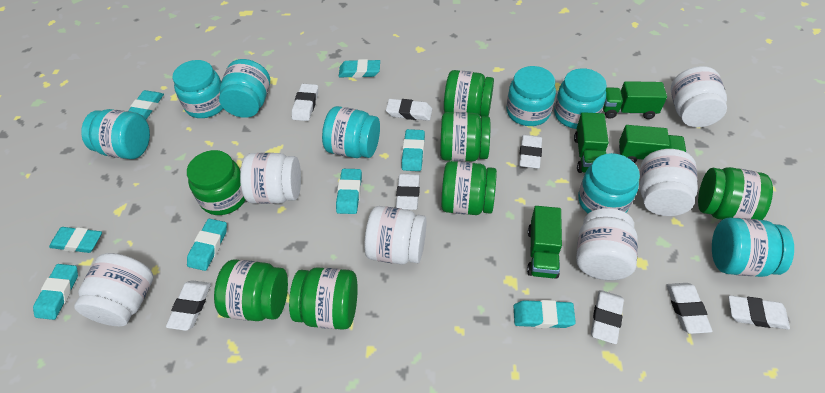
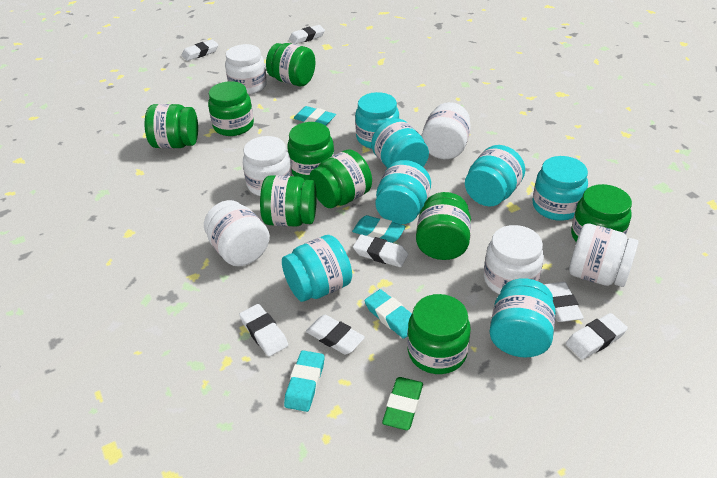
green eraser: none = 0 -> [382,377,423,430] = 1
green jar: [187,150,245,215] [214,259,288,321] [289,267,358,330] [440,112,490,161] [441,161,497,215] [444,70,494,117] [698,167,773,220] = 7 -> [145,104,198,149] [208,81,254,136] [260,175,317,227] [266,43,315,86] [287,122,335,180] [309,149,372,208] [407,294,471,374] [416,192,471,260] [571,184,632,242] = 9
green truck: [527,206,562,279] [574,112,609,173] [603,81,667,119] [619,125,686,163] = 4 -> none = 0
turquoise eraser: [33,264,78,320] [49,227,102,253] [128,90,164,119] [187,219,227,271] [336,169,362,214] [339,59,380,78] [402,129,425,171] [514,300,576,328] = 8 -> [284,350,324,412] [294,106,336,126] [352,215,406,243] [365,289,412,339] = 4
turquoise jar: [81,109,150,159] [172,60,223,118] [219,59,270,118] [322,106,380,158] [507,66,556,126] [554,68,607,129] [578,153,640,213] [712,218,794,277] = 8 -> [282,235,352,302] [355,92,399,149] [371,118,429,167] [376,160,431,224] [465,145,525,207] [490,278,556,357] [532,156,588,221] = 7
white eraser: [166,280,211,331] [292,84,318,121] [386,99,432,121] [396,174,420,210] [519,135,542,169] [591,290,624,344] [666,283,712,334] [728,295,790,330] = 8 -> [182,40,218,61] [239,304,288,356] [289,25,325,44] [306,315,365,355] [353,234,408,267] [544,282,584,322] [566,313,628,359] = 7

